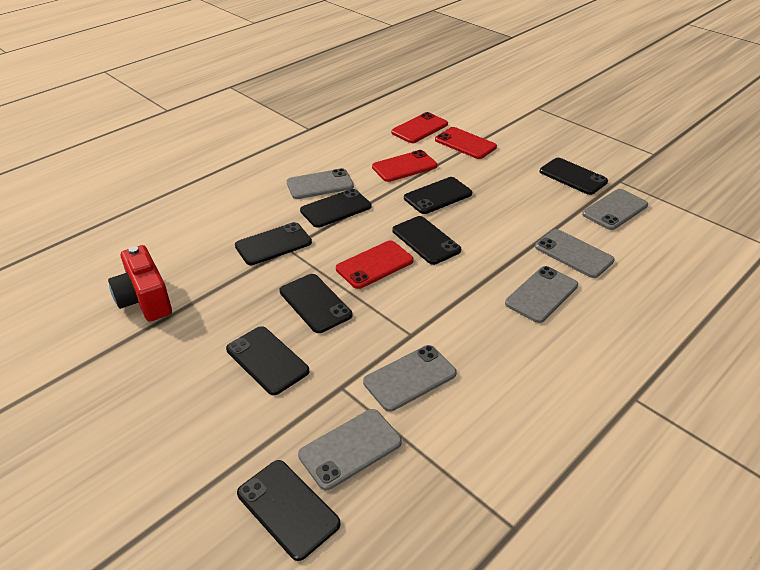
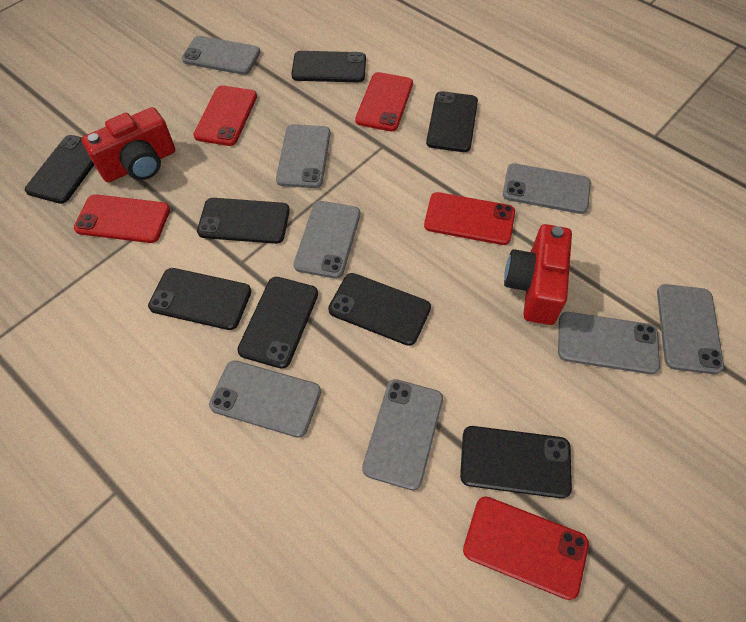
grey phone: [287,168,354,199] [298,409,402,490] [363,345,457,412] [505,266,578,323] [535,229,615,278] [582,189,648,230] = 6 -> [182,36,260,75] [209,360,321,438] [276,124,330,188] [294,201,360,279] [362,379,443,490] [503,163,591,214] [558,312,660,374] [657,284,724,374] = 8
red camera: [108,245,172,321] = 1 -> [82,107,175,182] [504,224,572,325] = 2
red phone: [336,241,414,289] [372,150,437,182] [391,112,448,143] [435,127,497,159] = 4 -> [74,194,170,243] [193,85,257,146] [355,72,413,131] [424,192,515,245] [463,496,589,600] = 5

